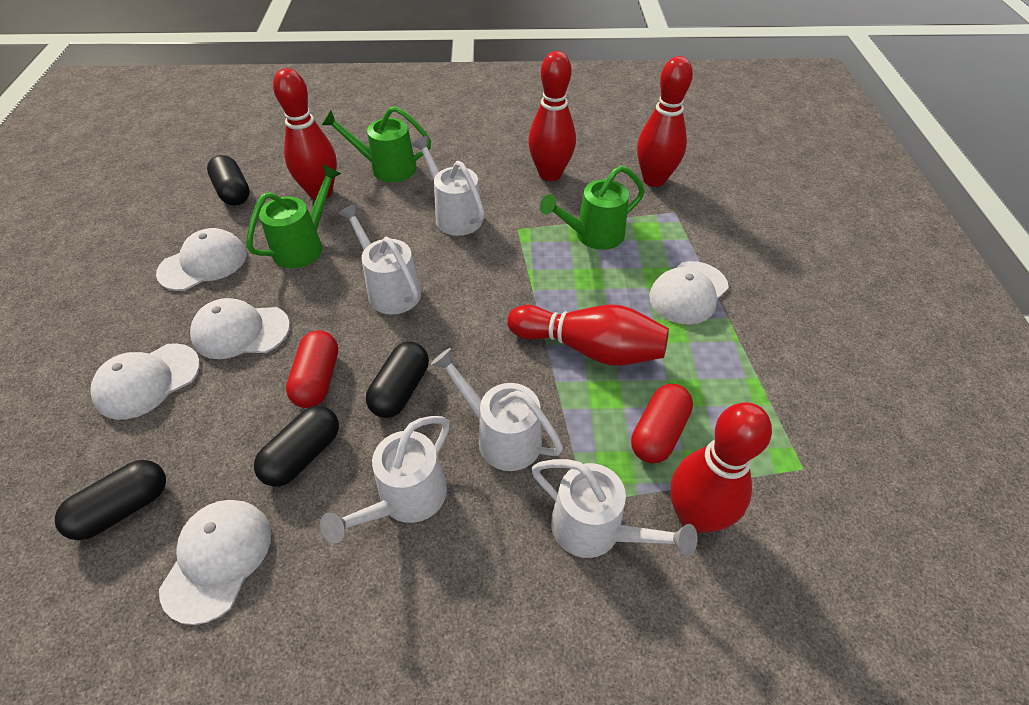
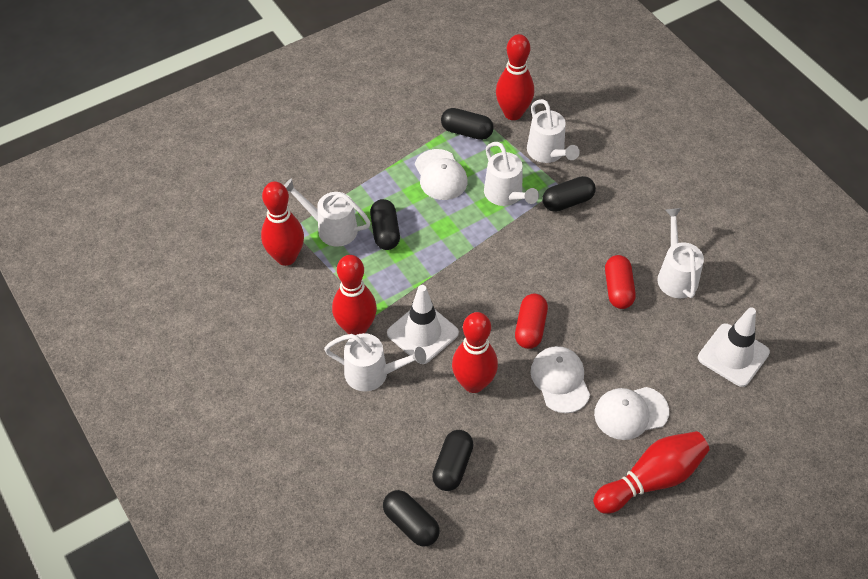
black capsule: [55,460,166,540] [207,155,250,206] [254,406,339,487] [366,342,429,418] = 4 -> [370,199,400,250] [383,490,440,546] [432,430,473,491] [441,108,494,140] [543,176,596,212] = 5
green watering can: [246,164,341,268] [322,106,431,182] [540,166,645,250] = 3 -> none = 0
white cap: [90,343,200,420] [156,228,247,291] [159,500,271,625] [190,298,290,359] [649,261,729,325] = 5 -> [415,149,468,200] [530,346,590,413] [594,387,669,440] = 3
white traffic cone: none = 0 -> [387,285,459,364] [698,308,770,387] = 2

